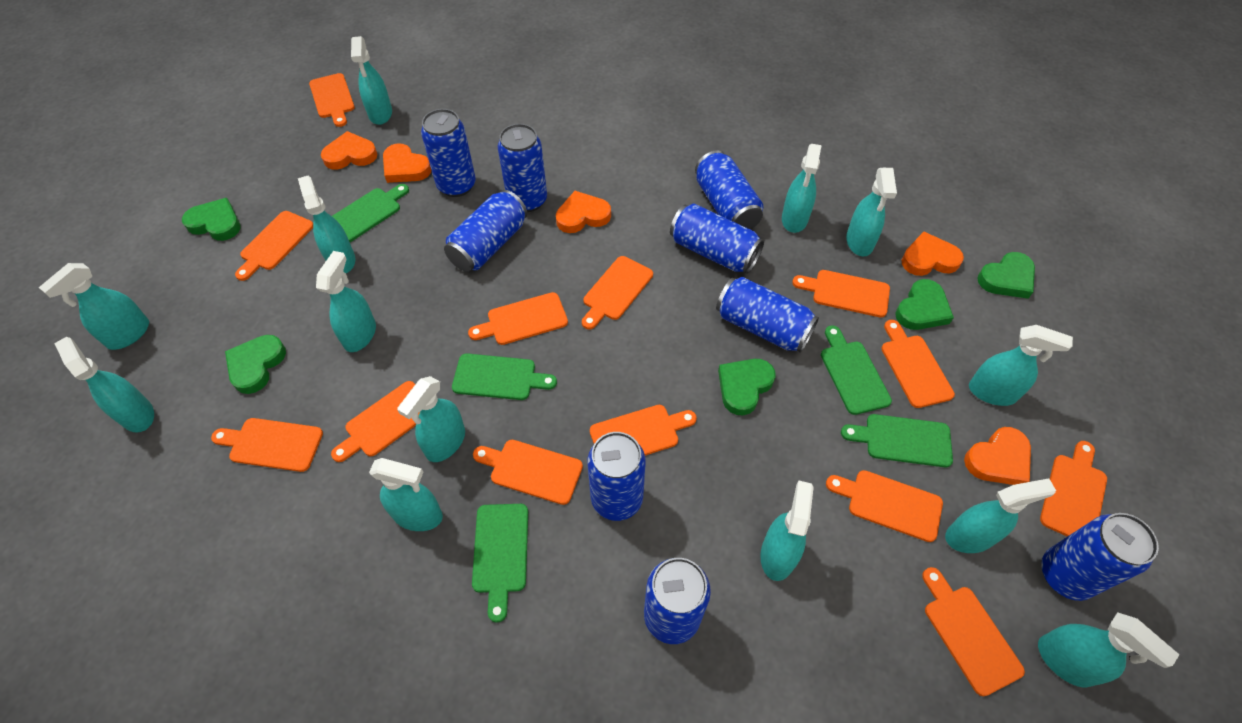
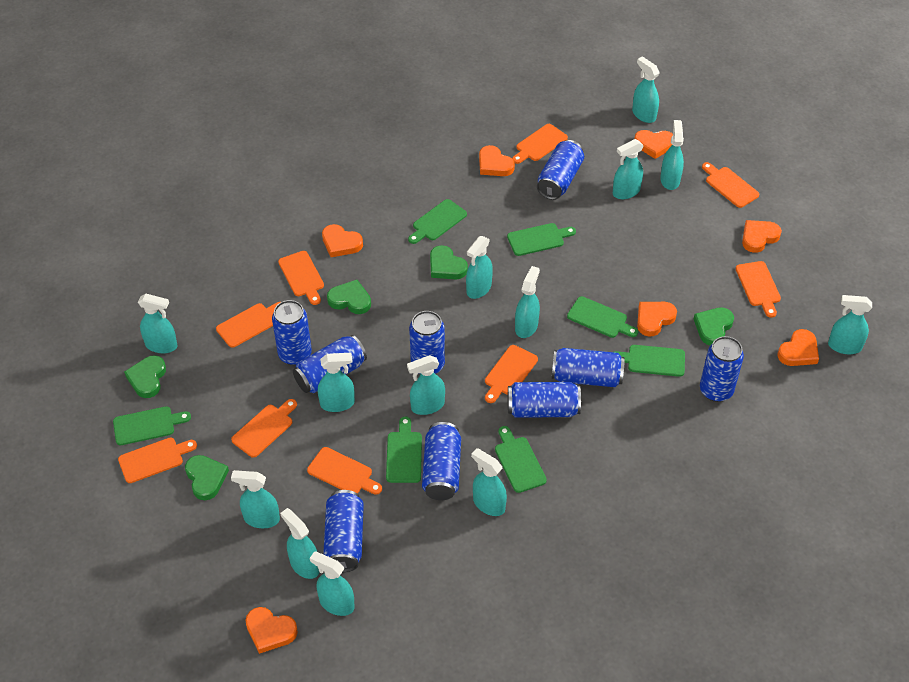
green cutting board: [332,184,409,242] [452,353,557,400] [472,504,528,623] [821,325,892,415] [841,414,953,467] = 5 -> [113,406,191,445] [386,417,422,483] [408,199,467,244] [495,426,547,493] [507,223,576,256] [567,296,638,338] [614,345,685,377] = 7
orange cutting board: [211,418,323,472] [235,211,313,281] [309,73,355,127] [331,381,420,462] [468,292,568,345] [473,440,583,505] [582,256,653,329] [590,405,697,456] [792,270,890,318] [826,470,943,542] [881,320,955,408] [922,567,1025,696] [1040,441,1107,537] = 13 -> [118,438,197,483] [216,302,281,348] [231,399,297,458] [278,251,324,305] [307,447,382,495] [485,345,538,403] [512,124,568,164] [702,162,759,208] [736,261,781,318] = 9
orange heart: [321,131,377,170] [383,144,431,183] [556,191,611,233] [901,232,964,276] [964,427,1031,485] = 5 -> [245,607,298,654] [322,224,363,257] [479,145,515,176] [634,130,673,159] [637,302,677,337] [742,220,782,253] [778,329,819,366] = 7

